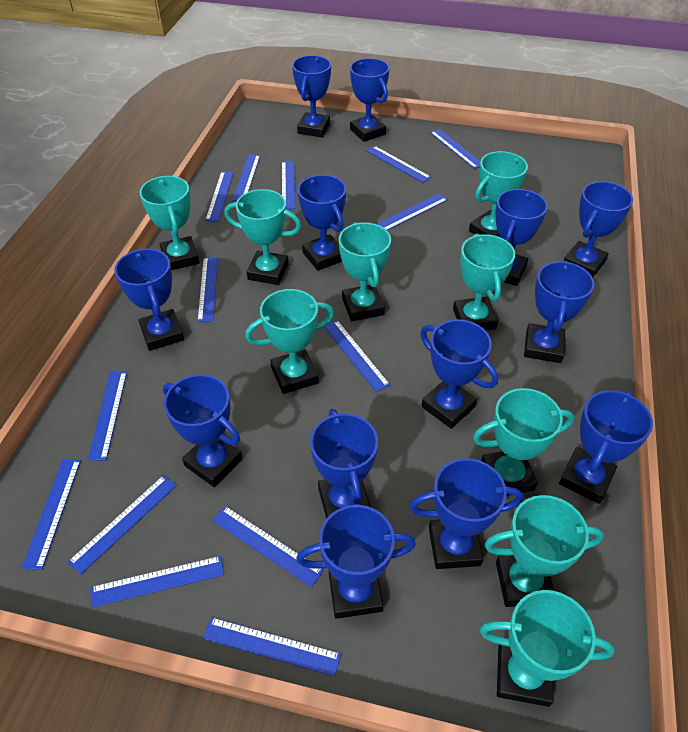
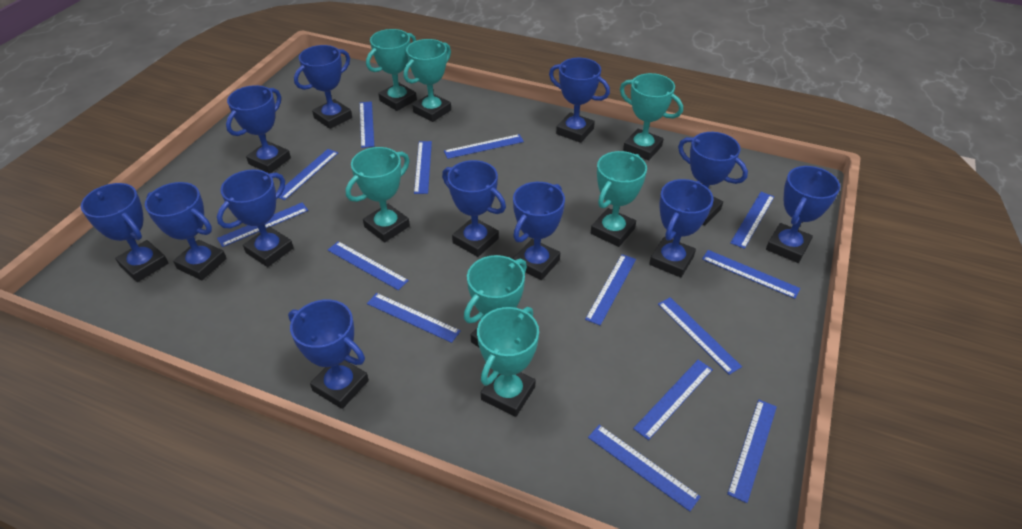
blue trophy: [114,249,184,351] [163,374,243,487] [292,55,331,137] [296,505,416,619] [298,175,346,271] [310,409,378,519] [350,58,389,142] [409,458,523,569] [420,320,498,429] [496,189,548,286] [524,260,595,363] [559,390,653,504] [564,181,633,277] = 13 -> [81,183,168,282] [145,182,227,280] [217,169,294,267] [226,85,291,173] [288,299,369,409] [294,45,352,129] [442,160,506,257] [513,182,565,280] [549,58,610,143] [649,179,713,277] [678,132,748,225] [766,166,840,263] = 12
turquoise trophy: [139,176,200,270] [224,189,301,285] [245,289,334,394] [339,222,391,321] [453,233,515,330] [469,151,528,238] [473,388,574,496] [480,590,615,707] [484,495,604,607] = 9 -> [346,147,410,242] [366,29,417,111] [404,39,451,122] [464,255,527,347] [477,307,539,417] [591,151,647,247] [620,73,683,160] = 7

